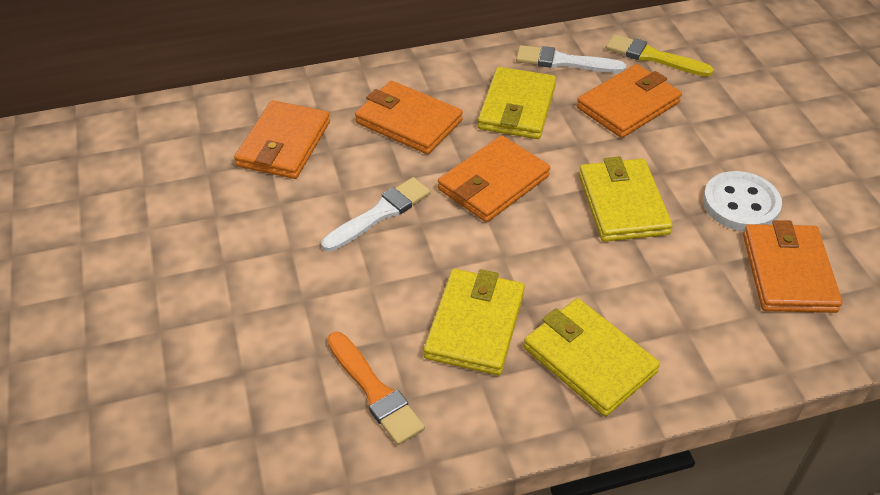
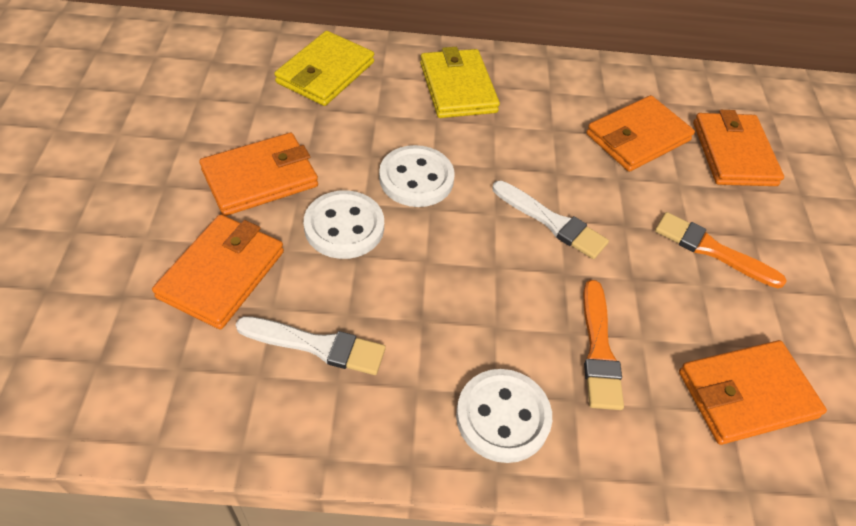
orange brush: [327,332,425,445] = 1 -> [583,280,624,410] [655,212,787,288] = 2
white button: [703,171,782,231] = 1 -> [304,190,384,259] [379,145,455,207] [456,369,552,463] = 3
yellow brush: [606,34,714,77] = 1 -> none = 0
yellow wallet: [424,269,525,375] [478,67,556,139] [524,298,660,416] [579,156,673,242] = 4 -> [274,31,374,106] [420,47,500,118] = 2

